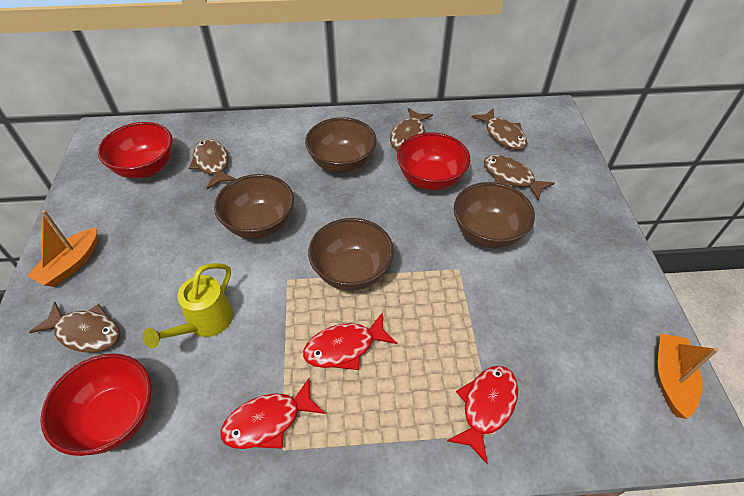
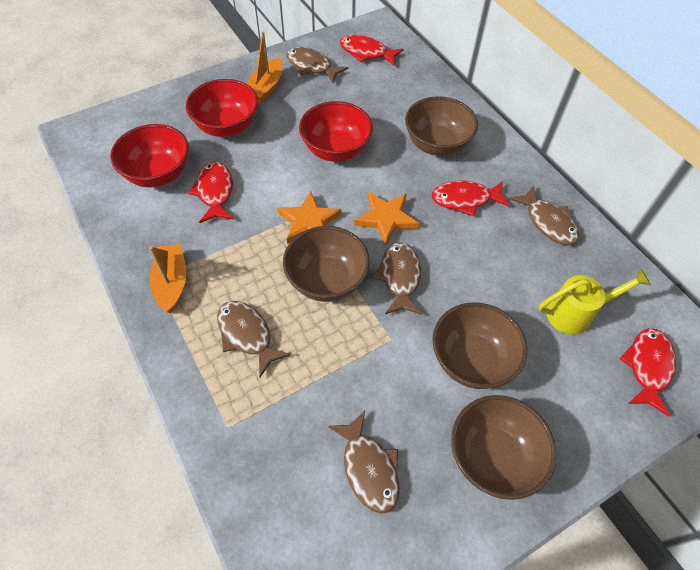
orange star: none = 0 -> [277,191,342,244] [354,192,419,246] = 2
red fish: [221,378,325,449] [303,312,397,370] [447,366,518,464] = 3 -> [188,161,233,223] [340,35,403,66] [431,180,510,217] [619,328,676,417] = 4

